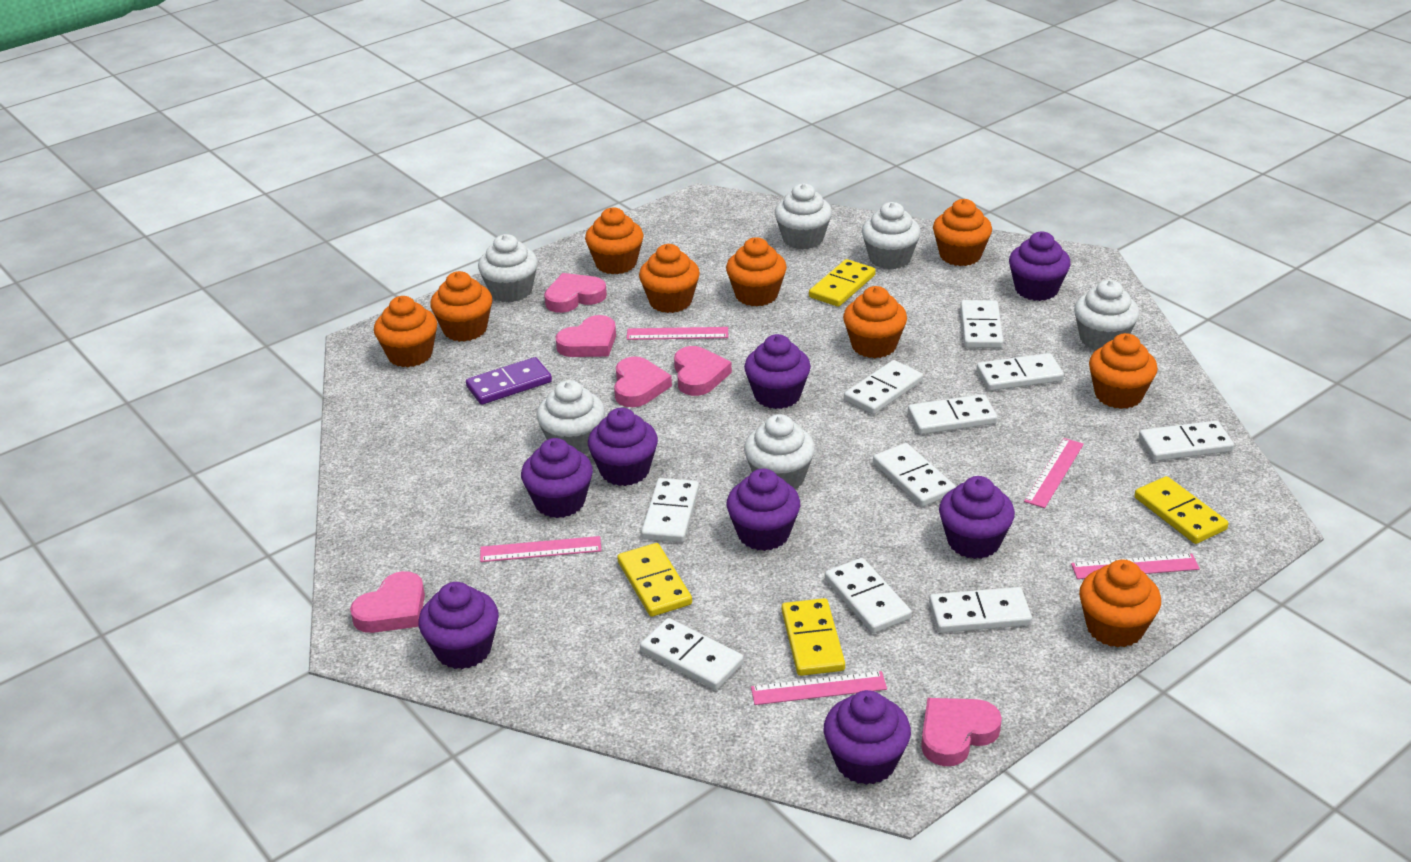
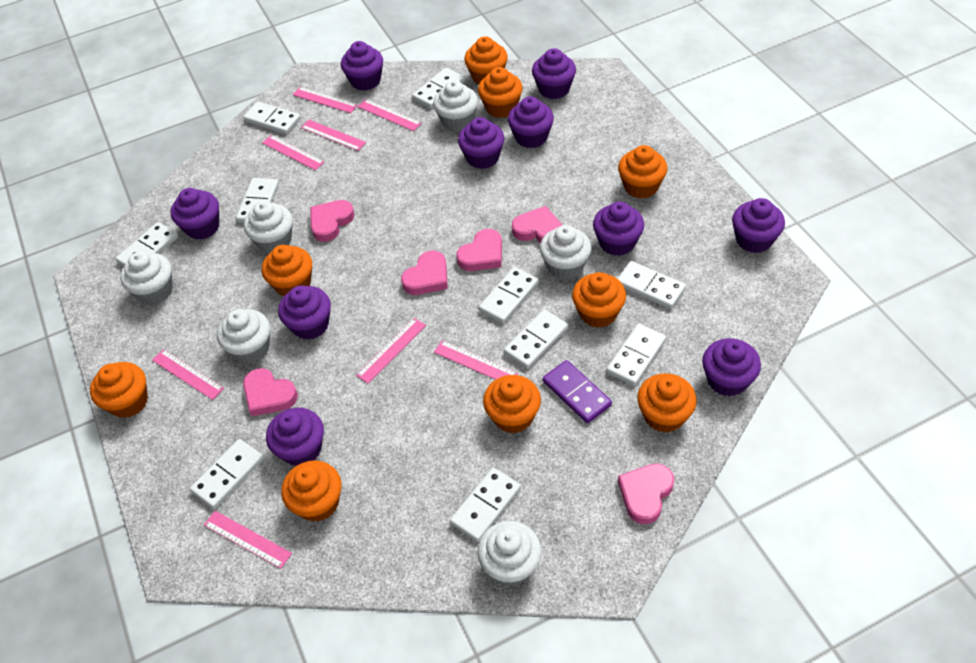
pink ruler: [480,536,601,562] [627,327,728,340] [751,671,887,705] [1024,438,1084,508] [1071,554,1200,579] = 5 -> [152,349,224,400] [204,511,292,569] [262,135,324,171] [293,87,358,113] [301,120,366,151] [356,318,426,384] [358,99,422,131] [434,340,518,380] = 8
purple cupcake: [418,582,499,669] [521,438,593,518] [588,408,658,486] [726,469,800,551] [744,334,811,409] [824,690,911,785] [939,476,1015,559] [1009,232,1071,301] = 8 -> [171,188,219,240] [266,408,324,466] [278,285,331,340] [341,41,383,91] [458,117,505,169] [508,96,554,148] [532,48,576,99] [593,202,644,256] [702,338,761,397] [732,198,785,253] = 10
yellow domino: [617,543,692,617] [782,598,845,676] [809,259,876,307] [1134,476,1229,544] = 4 -> none = 0

